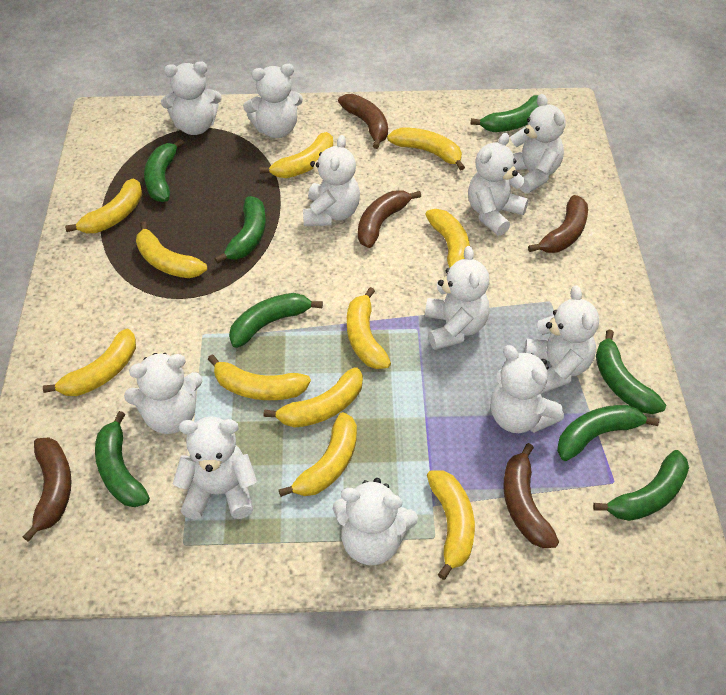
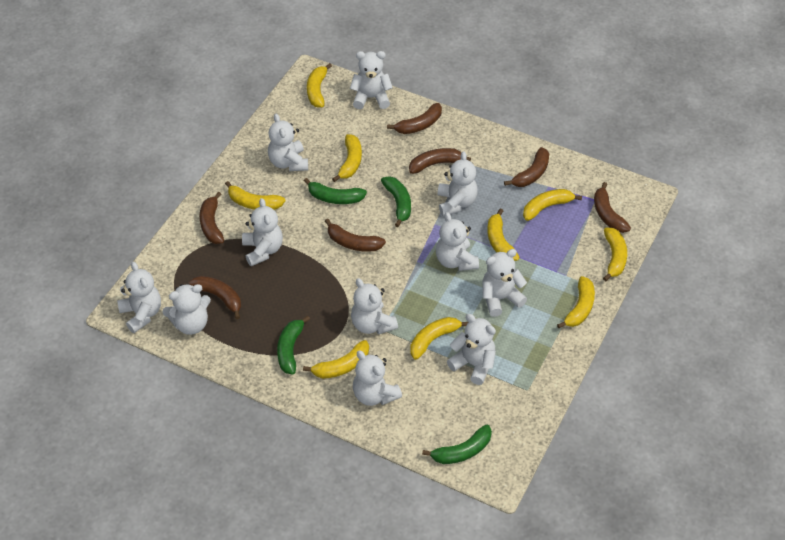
brown banana: [23,438,72,542] [338,94,388,149] [358,190,421,248] [503,443,559,548] [528,195,588,253] = 5 -> [189,276,241,319] [199,192,224,244] [325,219,386,252] [387,103,442,134] [409,148,471,174] [504,147,549,187] [594,182,631,233] = 7
green banana: [95,411,150,507] [144,139,184,202] [214,196,266,264] [229,293,323,348] [470,95,539,132] [557,405,659,461] [593,450,689,521] [596,330,666,414] = 8 -> [277,316,310,375] [304,178,367,204] [381,176,411,227] [422,424,492,464] = 4
yellow banana: [43,328,136,396] [65,178,142,233] [136,221,207,278] [208,355,311,400] [259,132,333,178] [264,367,363,428] [279,412,357,497] [347,287,391,369] [387,127,465,171] [425,209,470,276] [427,470,475,580] = 11 -> [225,181,285,210] [303,340,369,379] [307,63,332,108] [332,134,362,182] [410,317,469,360] [487,208,520,261] [523,189,582,221] [557,276,595,328] [603,228,627,281] = 9

